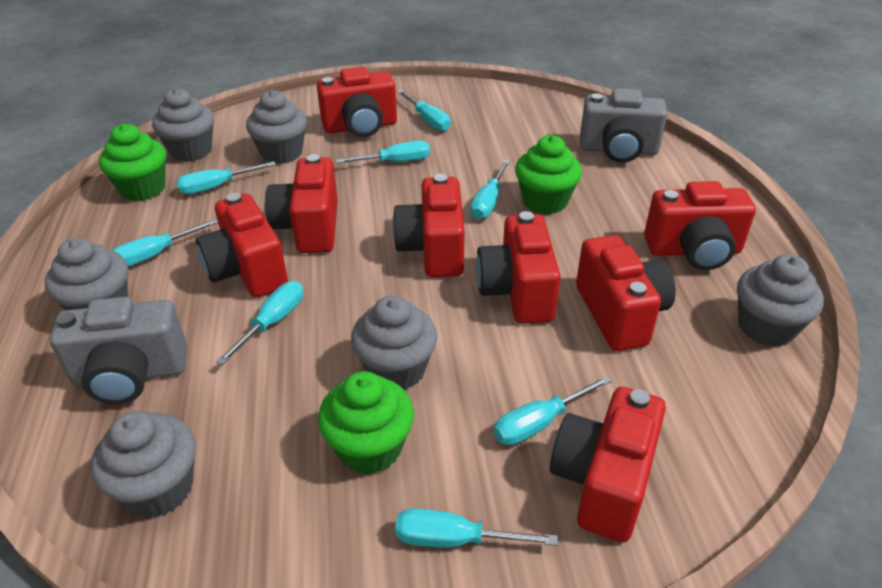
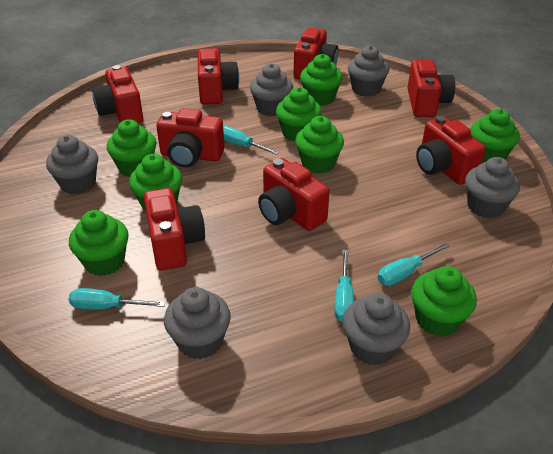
green cupcake: [99,124,166,201] [318,371,414,475] [515,135,582,215] = 3 -> [69,210,129,276] [107,119,156,177] [129,154,182,211] [276,87,322,142] [295,116,344,174] [300,54,343,106] [411,266,477,337] [470,109,520,163] = 8
grey camera: [50,297,187,404] [580,88,667,163] = 2 -> none = 0
turquoise screwdriver: [113,219,218,267] [176,161,276,194] [216,281,303,365] [336,141,430,163] [395,508,558,547] [397,90,450,131] [471,160,510,220] [494,375,612,445] = 8 -> [68,288,165,310] [223,126,280,155] [334,250,354,322] [378,243,450,286] = 4

